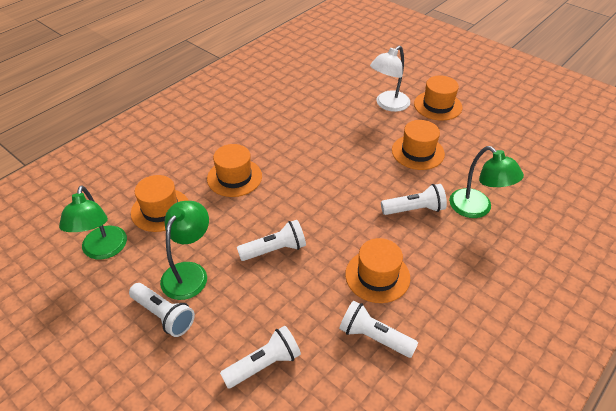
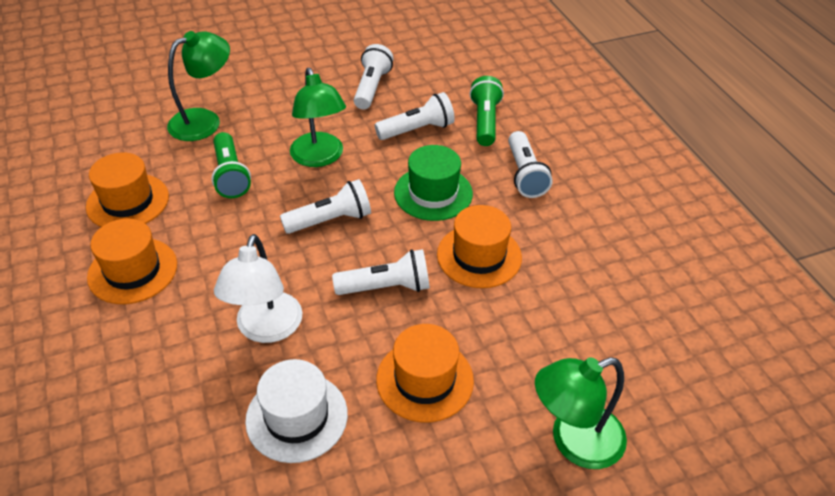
green flashlight: none = 0 -> [211,132,251,198] [470,76,504,146] = 2
green hat: none = 0 -> [394,145,473,221] = 1
orange hat: [131,175,189,232] [207,144,262,197] [345,238,410,303] [392,120,445,170] [414,76,463,120] = 5 -> [86,152,169,227] [87,219,177,304] [376,324,474,422] [437,205,522,288] = 4
white hat: none = 0 -> [245,359,348,463] = 1

